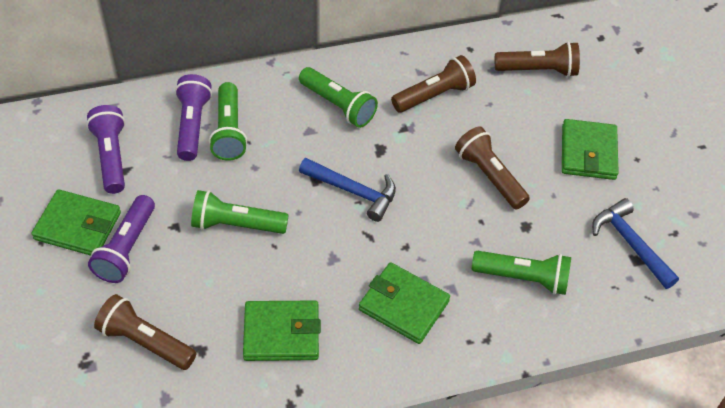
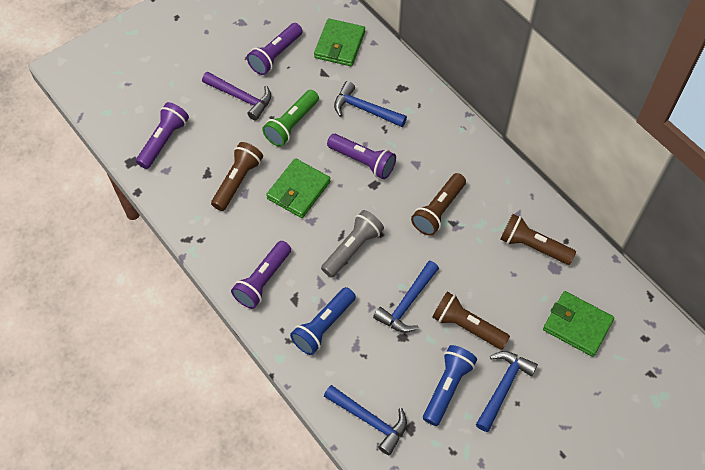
blue flashlight: none = 0 -> [290,287,356,355] [423,345,477,426] = 2
blue hammer: [299,158,396,222] [592,198,679,289] = 2 -> [324,385,407,455] [334,81,407,127] [373,261,439,333] [476,351,538,432] = 4
green flashlight: [191,190,289,234] [209,82,247,161] [299,67,378,128] [472,251,571,295] = 4 -> [262,90,319,147] = 1
green wallet: [31,189,121,256] [243,300,321,361] [359,262,450,344] [562,119,619,180] = 4 -> [266,158,330,218] [314,18,365,66] [543,291,614,357] = 3
grey flashlight: none = 0 -> [321,210,384,278] = 1
purple flashlight: [86,105,125,194] [88,195,155,283] [175,74,212,161] = 3 -> [136,102,189,169] [231,241,291,309] [247,23,303,75] [327,134,396,179] = 4
purple hammer: none = 0 -> [202,72,271,121] = 1

